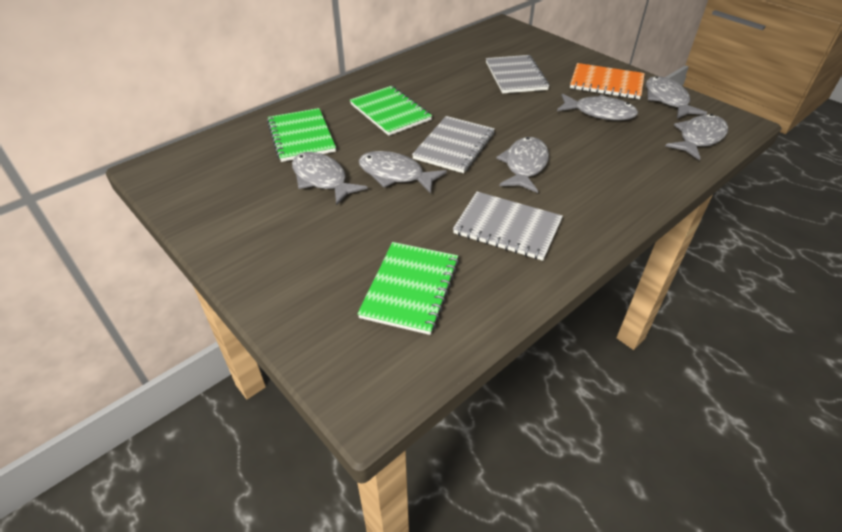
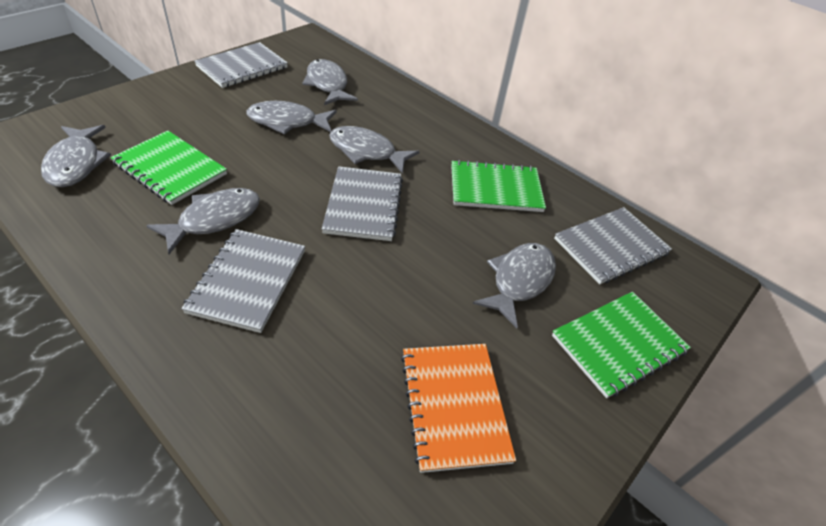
grey notebook: [412,116,495,173] [453,192,563,261] [486,55,549,93] = 3 -> [181,229,305,333] [194,42,288,88] [322,166,403,241] [554,207,672,284] = 4

